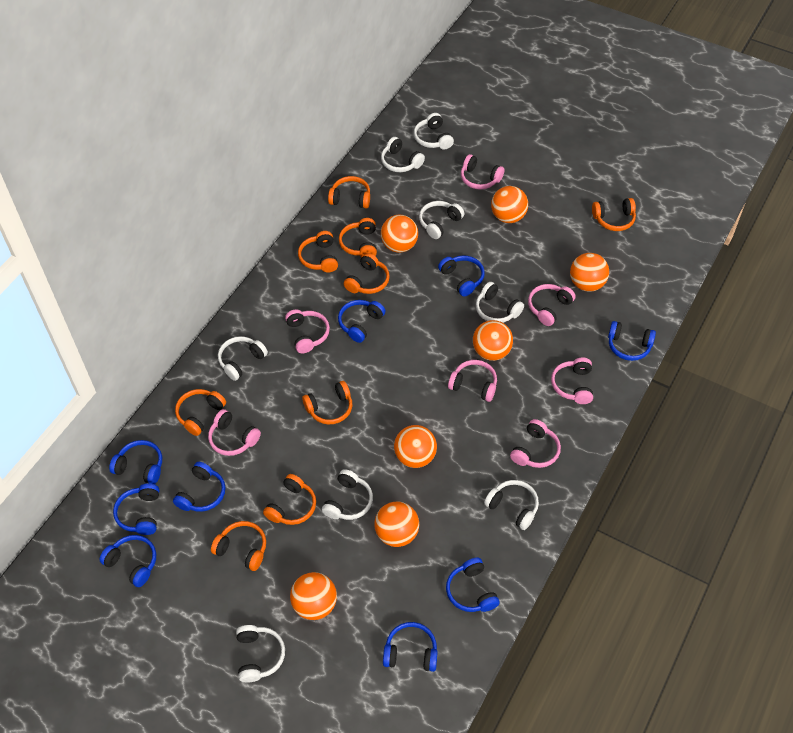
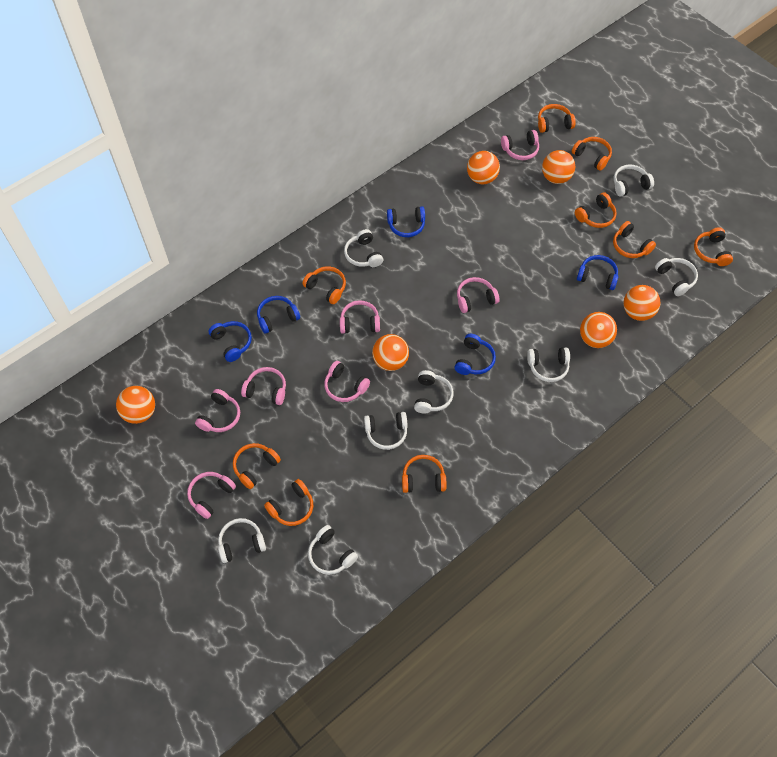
blue headphones: [99,535,156,587] [109,440,162,484] [113,483,159,535] [173,462,225,512] [338,300,386,343] [383,622,438,672] [438,255,485,297] [446,558,500,612] [608,321,656,361] = 9 -> [208,321,252,362] [257,296,300,334] [387,206,425,237] [454,334,496,375] [577,255,618,290] = 5
orange ball: [290,572,337,620] [374,502,419,547] [381,215,418,253] [394,425,437,468] [473,320,513,361] [491,186,528,223] [570,253,609,292] = 7 -> [116,386,155,424] [372,334,409,371] [467,151,500,184] [542,150,575,184] [580,312,617,348] [624,285,661,321] = 6

